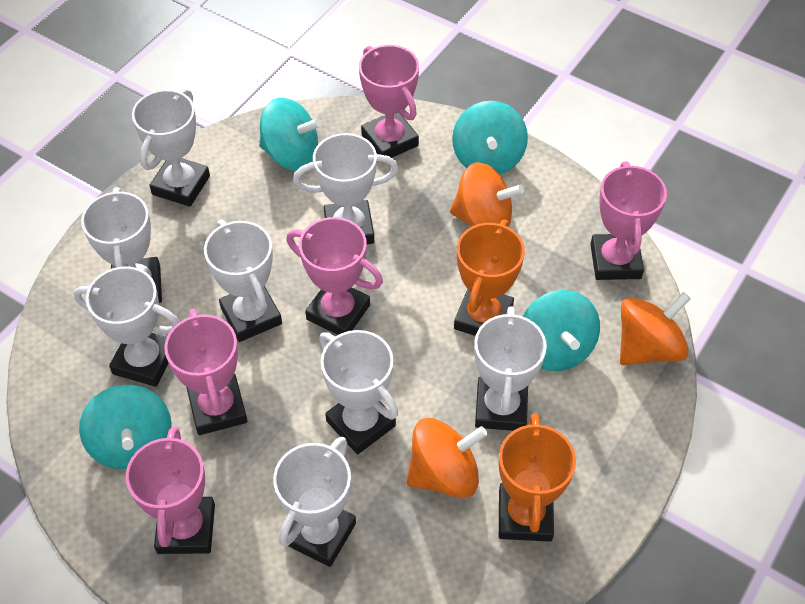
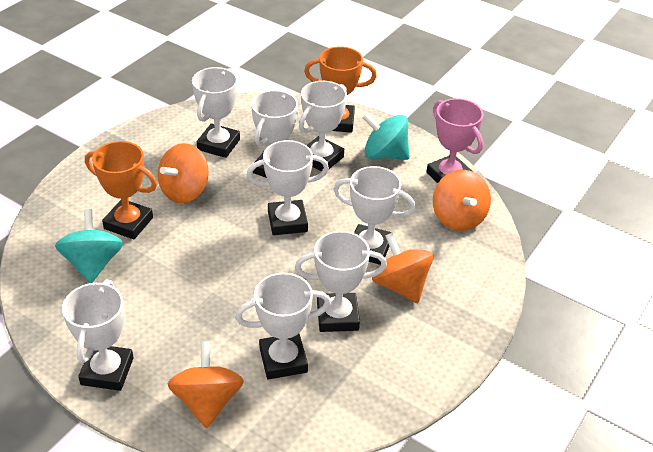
orange spinning top: [406,418,488,498] [450,162,524,227] [620,292,691,365] = 3 -> [158,143,209,203] [168,341,244,428] [372,233,434,303] [433,170,491,231] = 4
pink trophy: [126,426,215,554] [164,308,247,435] [286,217,383,335] [359,45,419,158] [590,161,667,280] = 5 -> [426,98,484,183] = 1
turquoise spinning top: [79,385,172,469] [259,98,322,171] [452,101,528,174] [523,290,600,371] = 4 -> [55,209,123,283] [362,113,409,160] = 2

